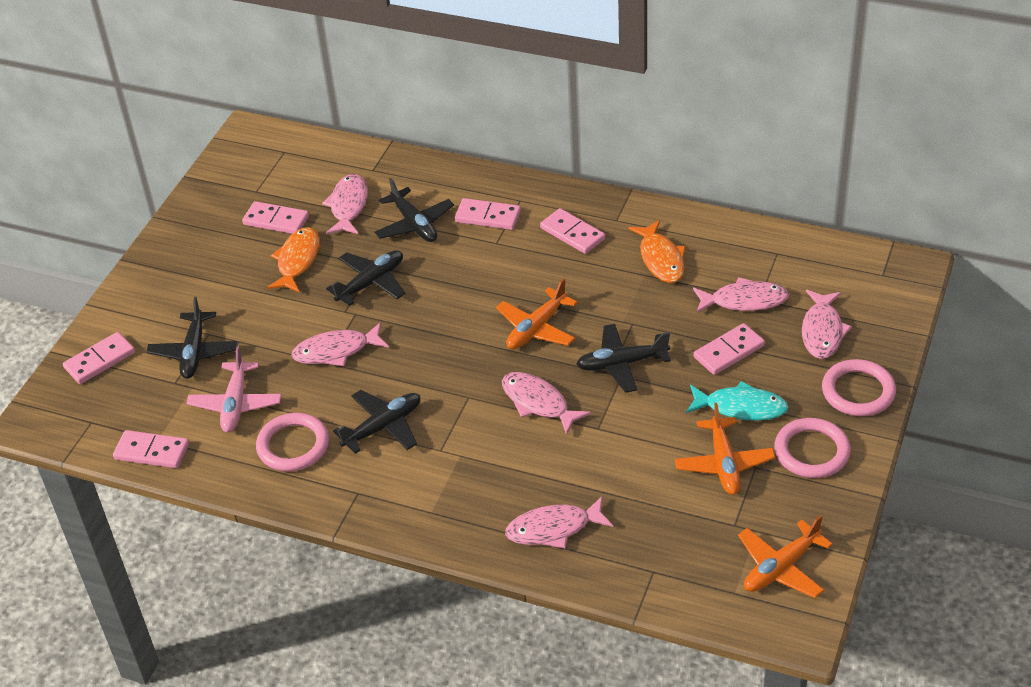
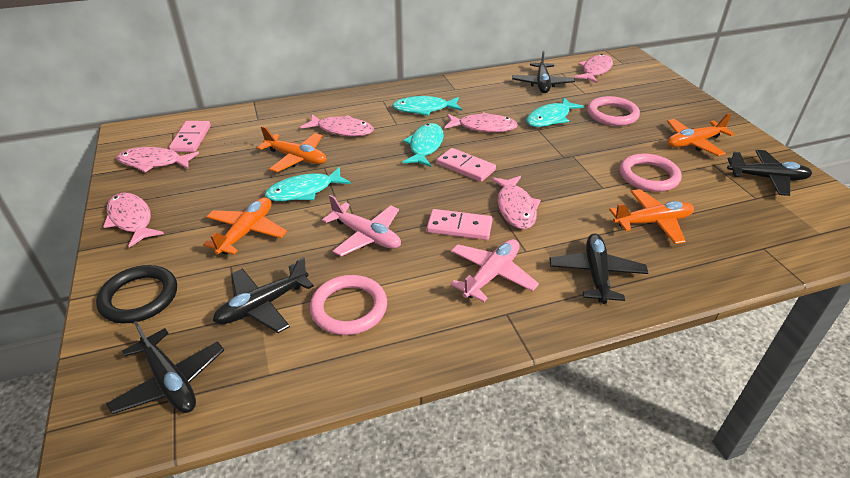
black ring: none = 0 -> [96,265,177,323] = 1
orange fish: [267,227,320,293] [629,220,686,283] = 2 -> none = 0
orange plane: [496,278,577,350] [675,403,775,495] [738,515,833,598] = 3 -> [203,197,287,255] [257,126,326,172] [609,189,694,244] [667,113,735,156] = 4
pink domino: [63,332,135,384] [113,430,189,468] [242,201,309,234] [455,198,521,230] [540,208,605,254] [694,323,765,375] = 6 -> [169,121,211,152] [427,209,493,240] [437,148,496,182] = 3
pink plane: [186,346,281,433] = 1 -> [322,195,401,256] [450,239,539,302] = 2
turquoise fish: [686,381,789,421] = 1 -> [265,167,351,201] [392,96,462,116] [402,123,444,167] [526,97,584,127] = 4

